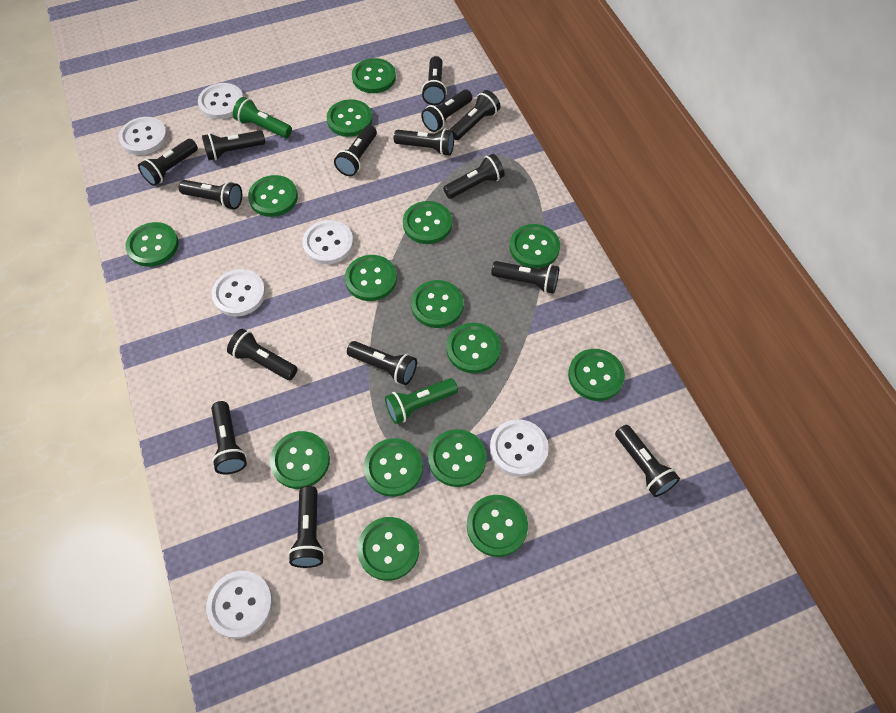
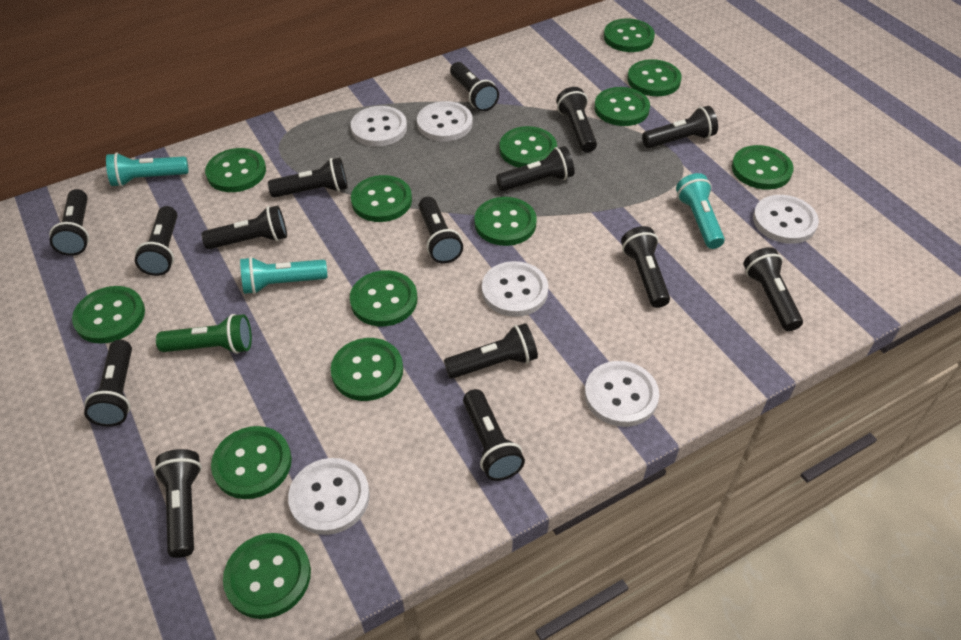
green button: [126,222,179,267] [248,175,298,217] [270,431,330,489] [327,99,373,137] [345,255,397,301] [352,58,396,93] [357,517,419,581] [364,438,423,497] [403,201,452,244] [411,280,464,328] [428,429,487,487] [447,323,501,373] [467,495,528,557] [509,224,560,268] [568,349,625,401] = 15 -> [72,286,145,344] [205,148,266,192] [211,426,292,499] [223,533,311,619] [331,338,403,401] [350,270,417,326] [351,175,412,222] [474,197,537,246] [500,126,557,168] [594,87,650,126] [604,19,655,52] [627,59,682,96] [732,145,794,190] = 13
green flashlight: [233,97,292,138] [385,378,458,424] = 2 -> [156,314,252,354] = 1
turquoise flashlight: none = 0 -> [106,152,189,187] [240,257,327,294] [676,173,725,249] = 3

